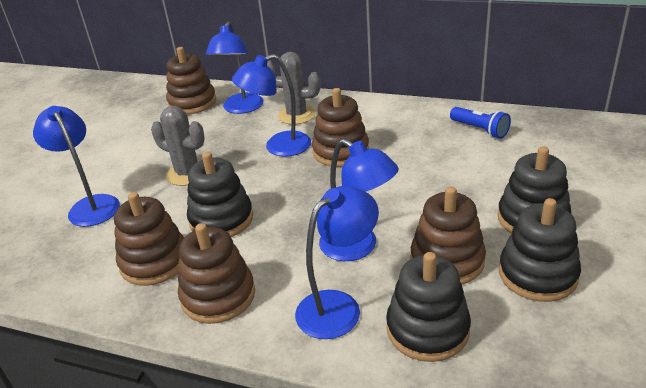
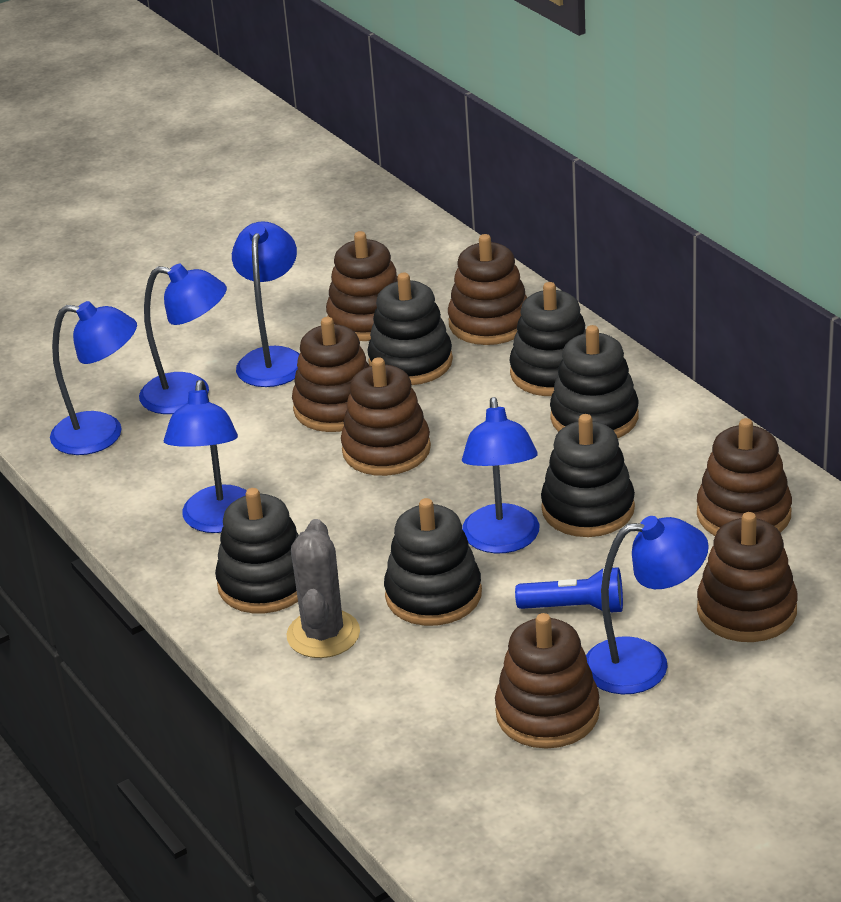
black stacking toy: [187,152,253,237] [386,252,471,362] [498,146,571,234] [499,198,581,302] = 4 -> [215,488,299,613] [367,273,453,385] [384,498,482,626] [509,282,586,396] [541,414,635,537] [550,325,639,438] = 6
blue lamp: [33,106,120,227] [206,22,264,114] [232,54,311,157] [295,186,379,339] [319,139,399,261] = 5 -> [50,301,137,455] [139,264,227,414] [164,380,247,533] [232,221,299,387] [462,397,539,553] [586,516,709,694] = 6
brown stacking toy: [114,192,184,286] [166,47,216,114] [178,223,255,324] [312,88,369,167] [410,186,486,284] = 5 -> [292,317,369,432] [326,231,398,341] [341,357,431,476] [448,234,527,345] [495,613,600,749] [697,418,792,536] [697,512,798,642] = 7
grey cactus: [151,106,204,186] [267,52,321,125] = 2 -> [287,519,360,658] = 1

